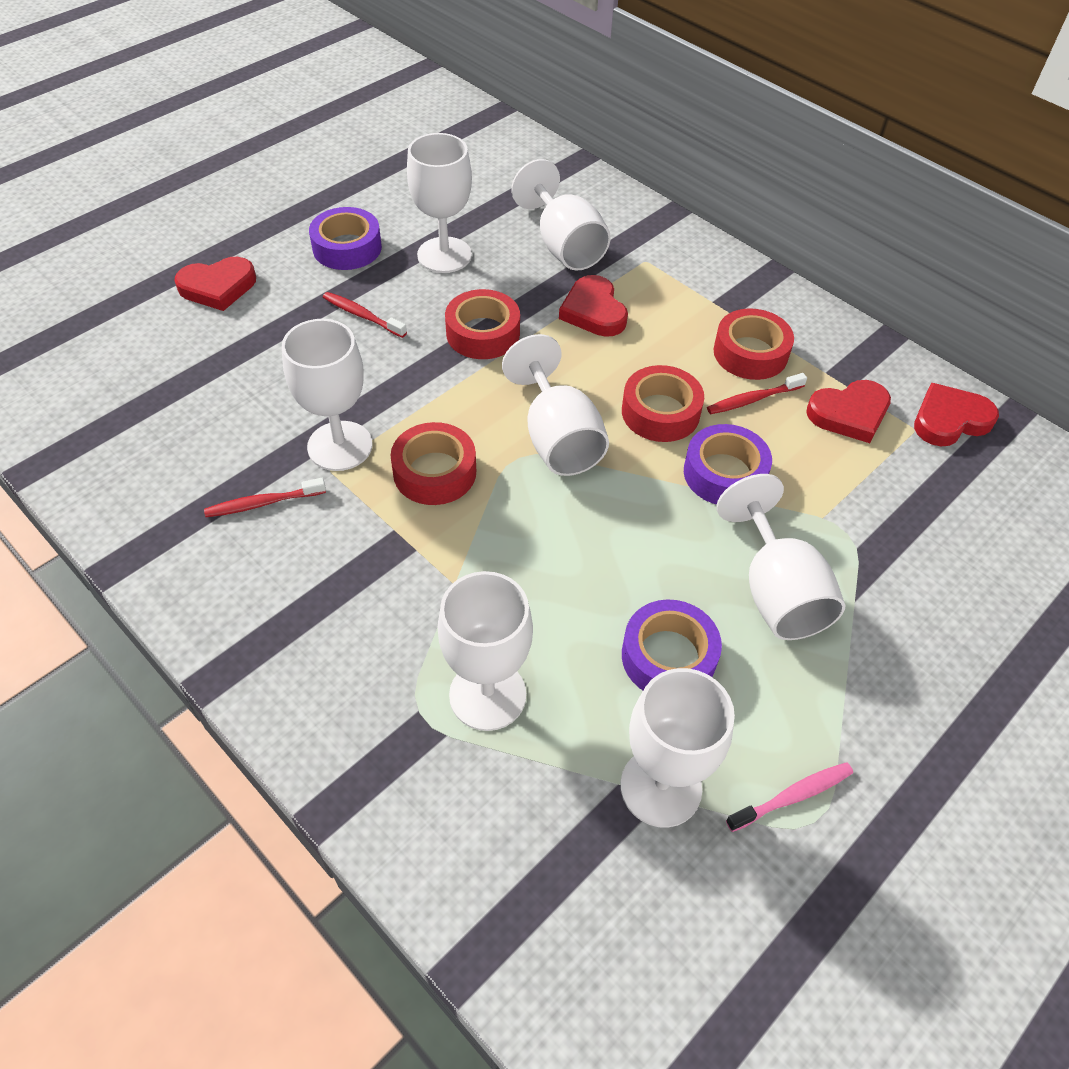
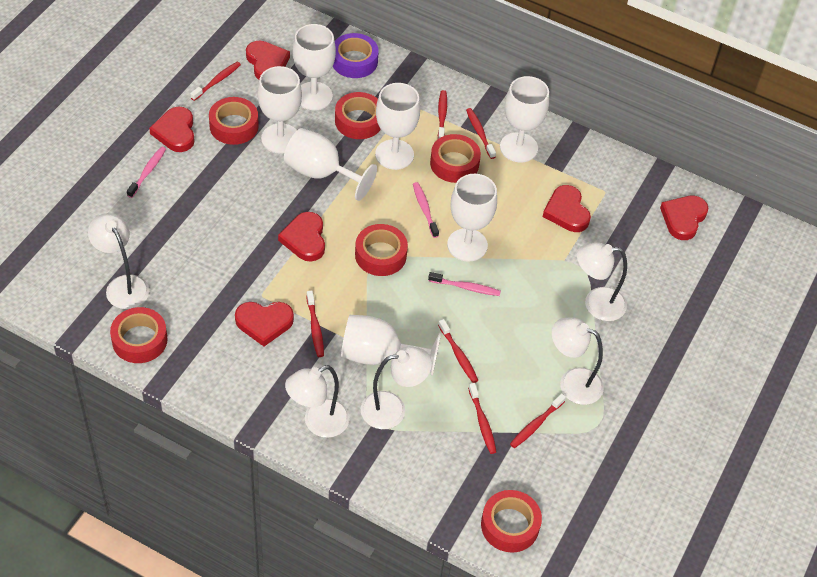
pink toothbrush: [726,762,853,832] = 1 -> [127,147,166,198] [413,182,439,238] [428,272,501,296] = 3
purple tape: [309,207,382,270] [622,599,722,690] [684,424,772,504] = 3 -> [333,33,379,78] = 1
red heart: [174,257,256,311] [559,275,628,337] [806,380,891,443] [914,383,999,446] = 4 -> [149,107,195,152] [235,302,294,346] [246,41,290,80] [278,212,325,262] [543,185,591,232] [660,196,709,240] = 6
red tape: [390,422,476,505] [445,289,520,359] [622,365,704,442] [713,308,794,380] = 4 -> [110,307,168,363] [209,97,259,145] [335,92,381,139] [355,224,408,276] [430,134,481,183] [481,490,542,552] = 6
red toothbrush: [204,478,326,517] [323,292,407,338] [707,373,807,414] = 3 -> [190,62,241,101] [306,291,324,357] [438,90,447,139] [438,319,478,383] [466,108,496,159] [468,383,496,454] [510,394,566,448] = 7
white lamp: none = 0 -> [88,213,149,309] [285,365,350,438] [361,346,432,429] [552,318,604,405] [577,242,627,321] = 5

